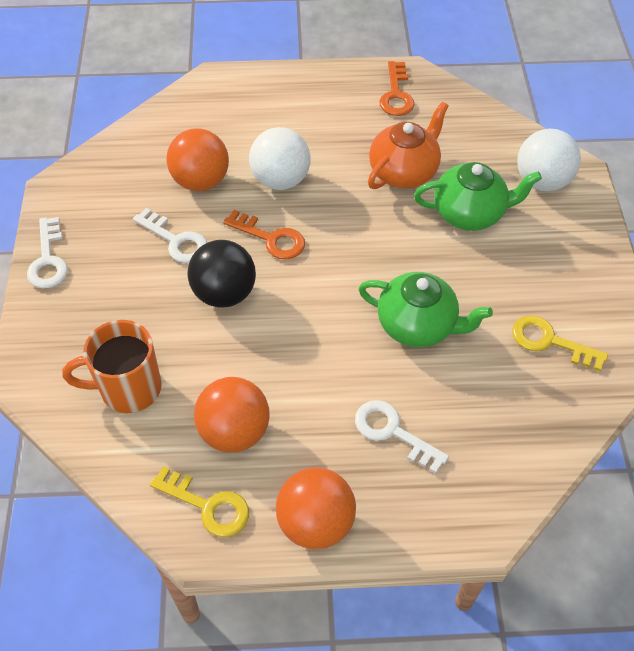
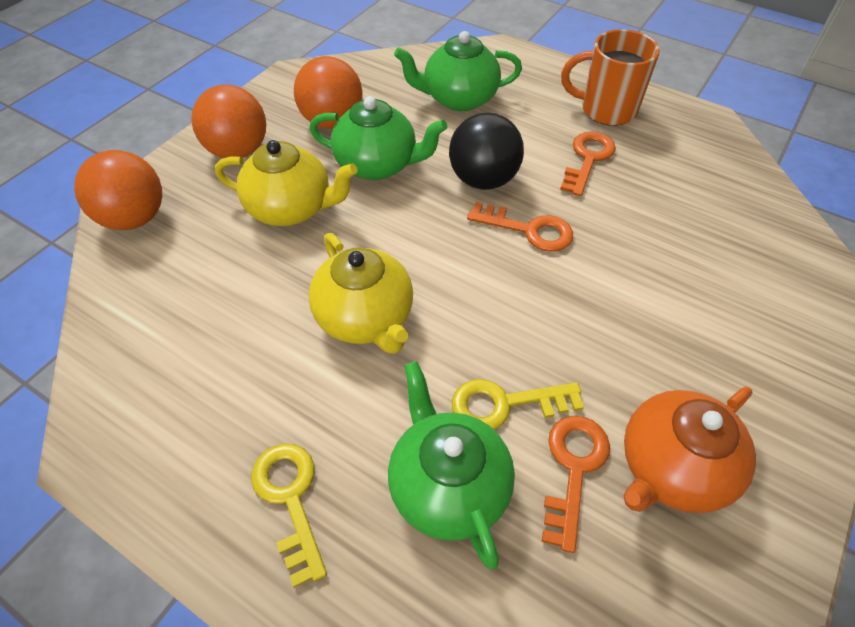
green teapot: [358,272,493,347] [414,162,542,231] = 2 -> [309,96,447,180] [388,361,515,569] [394,31,522,111] = 3
orange key: [223,210,305,260] [379,61,414,116] = 2 -> [467,202,573,252] [542,416,610,553] [560,132,616,196] = 3
white ball: [249,127,311,190] [517,129,581,191] = 2 -> none = 0
white key: [27,217,68,288] [133,208,207,263] [355,400,449,474] = 3 -> none = 0
yellow teapot: none = 0 -> [215,140,358,226] [309,233,413,354] = 2

